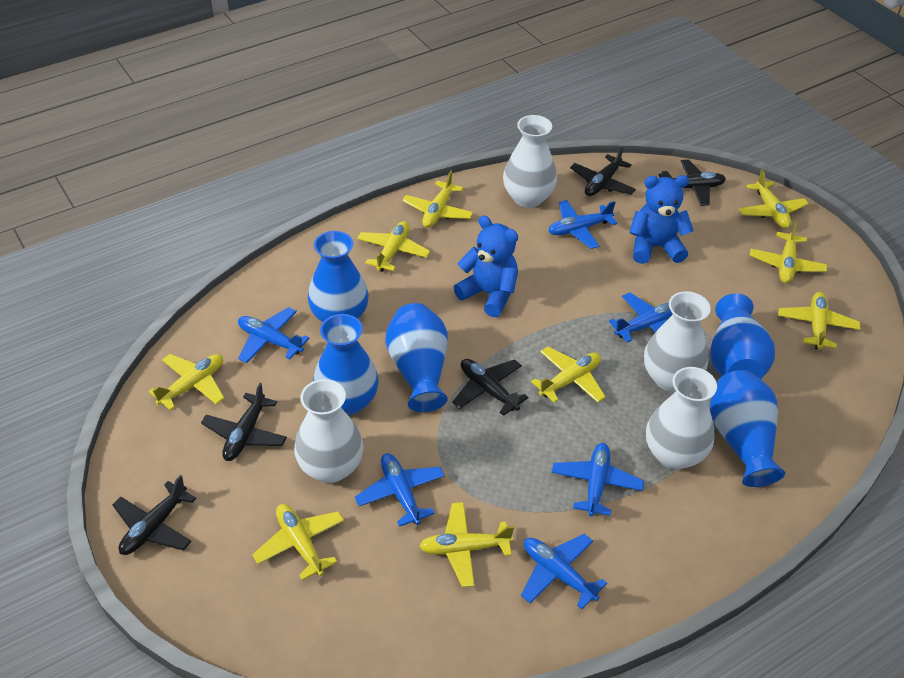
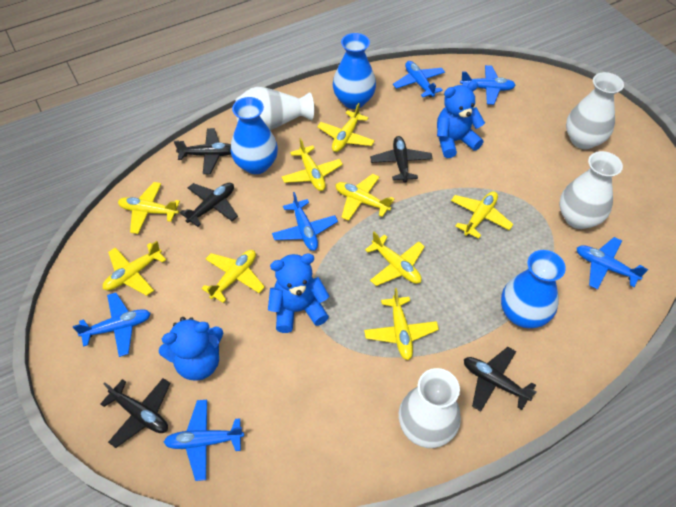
blue teddy bear: [453,216,518,317] [629,175,694,264] = 2 -> [159,317,223,381] [268,253,329,333] [437,81,485,158] = 3
blue vase: [308,231,369,322] [313,314,379,415] [386,303,448,412] [710,293,775,379] [710,370,785,487] = 5 -> [231,97,278,174] [333,33,376,109] [501,250,566,328] = 3

